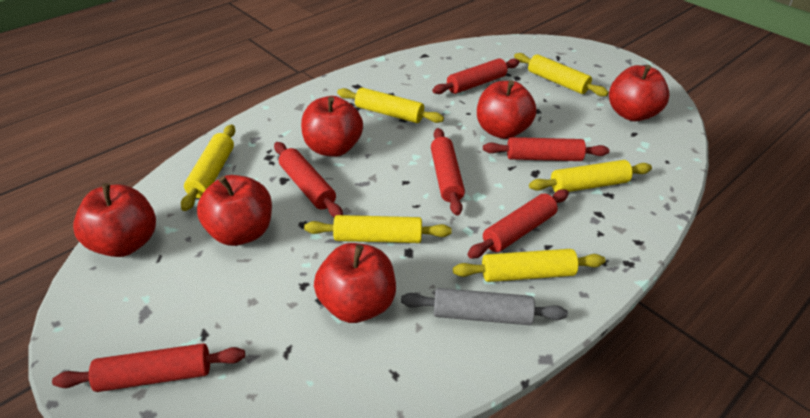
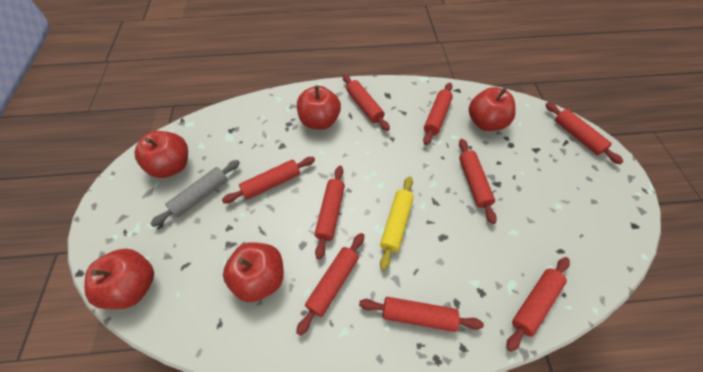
red apple: [73,183,156,257] [197,175,272,246] [301,96,363,157] [314,243,396,323] [477,80,537,139] [609,65,669,121] = 6 -> [84,249,154,309] [134,131,188,178] [223,242,284,302] [297,85,341,130] [469,87,516,131] = 5
red rolling pin: [52,343,245,392] [274,142,343,218] [431,128,465,216] [432,58,519,94] [467,189,569,259] [483,137,609,161] = 6 -> [222,157,315,203] [296,233,364,336] [314,166,345,260] [343,74,390,131] [359,297,484,332] [423,83,453,145] [459,139,497,224] [506,257,570,352] [545,102,624,164] = 9
yellow rolling pin: [181,125,235,211] [304,215,452,243] [337,88,444,123] [453,249,605,282] [514,53,609,97] [529,160,652,192] = 6 -> [380,176,414,271] = 1

